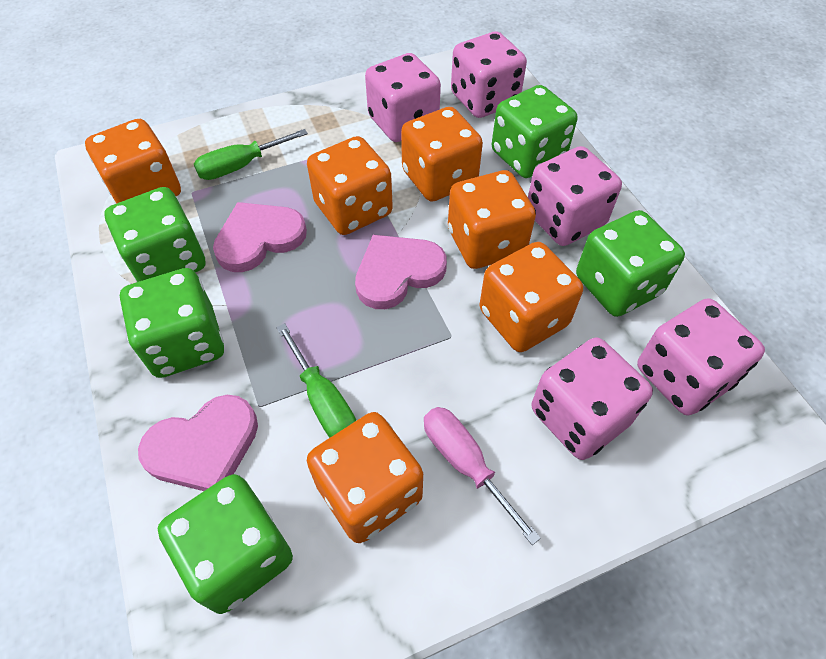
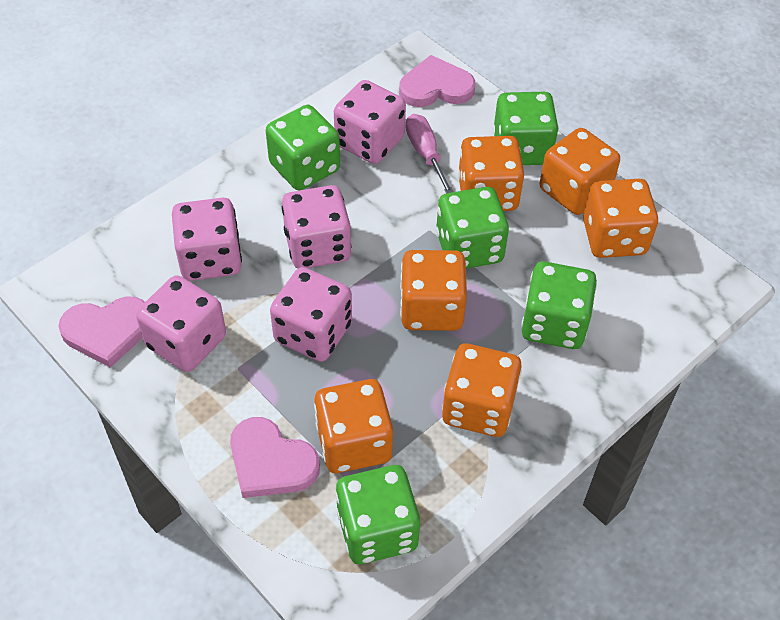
green screwdriver: [194,129,308,180] [276,323,356,438] = 2 -> none = 0

